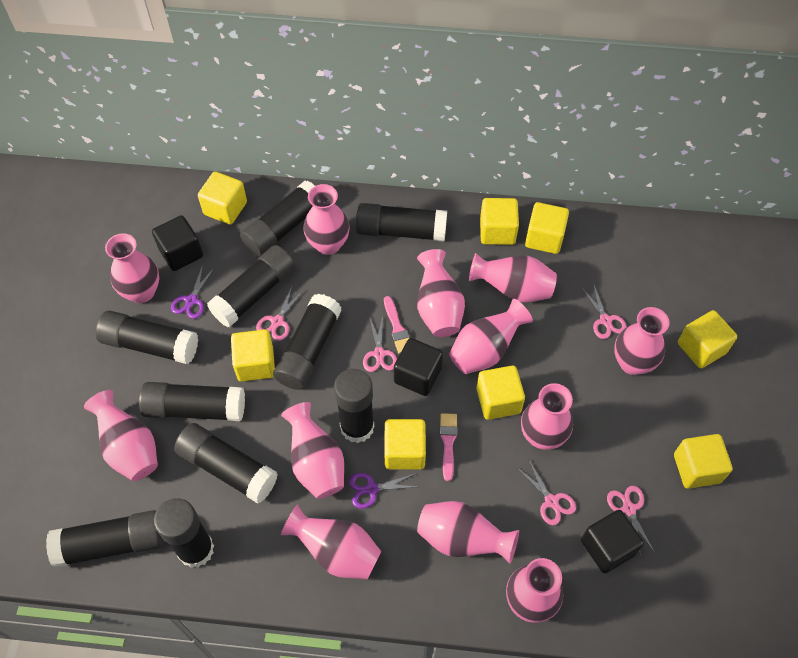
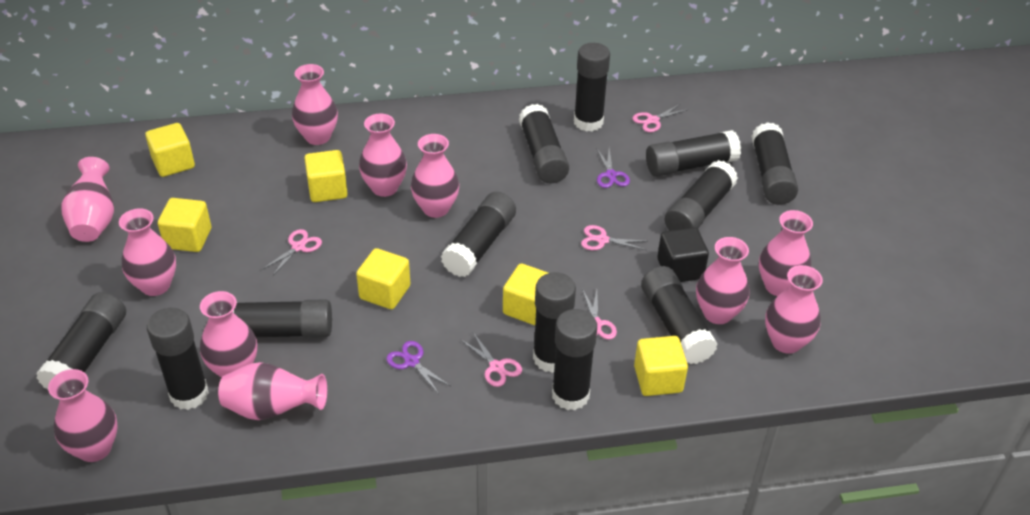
black cube: [152,215,203,271] [394,338,443,396] [581,510,644,573] = 3 -> [657,227,709,282] = 1
black glue stick: [46,510,164,568] [96,311,198,364] [139,382,245,421] [154,498,214,568] [174,423,278,503] [207,245,295,327] [240,181,315,257] [273,294,342,390] [334,369,374,443] [356,203,447,242] = 10 -> [36,292,126,389] [147,308,209,410] [233,299,332,338] [441,192,516,277] [519,104,569,183] [533,272,576,373] [552,309,597,410] [574,43,610,132] [641,266,718,364] [646,130,741,177] [664,160,738,231] [751,122,798,205] = 12
pink brush: [384,296,410,354] [440,413,457,481] = 2 -> none = 0
pink vase: [84,390,158,481] [105,233,159,303] [281,402,344,499] [281,505,382,579] [303,184,350,255] [417,249,465,337] [417,501,519,564] [449,299,533,374] [469,253,557,303] [506,558,563,623] [521,383,573,450] [614,307,670,375] = 12 -> [48,369,118,462] [61,157,114,242] [119,209,176,296] [200,291,257,378] [218,362,327,420] [292,64,338,145] [359,114,407,197] [411,134,459,218] [696,237,749,324] [759,210,813,296] [765,265,823,354] = 11
yellow cube: [198,172,247,225] [231,329,275,382] [384,419,426,470] [476,366,525,420] [480,198,519,245] [525,202,569,254] [674,434,733,489] [678,310,737,368] = 8 -> [145,123,195,177] [158,198,211,252] [304,150,348,202] [356,248,411,309] [503,264,548,325] [634,336,688,396] = 6

